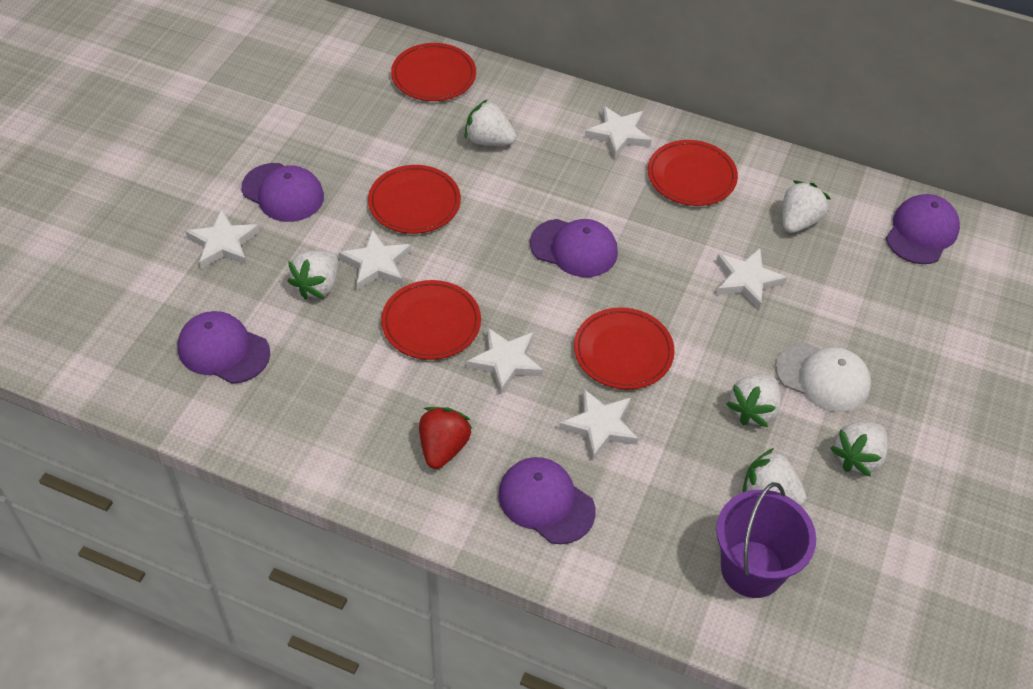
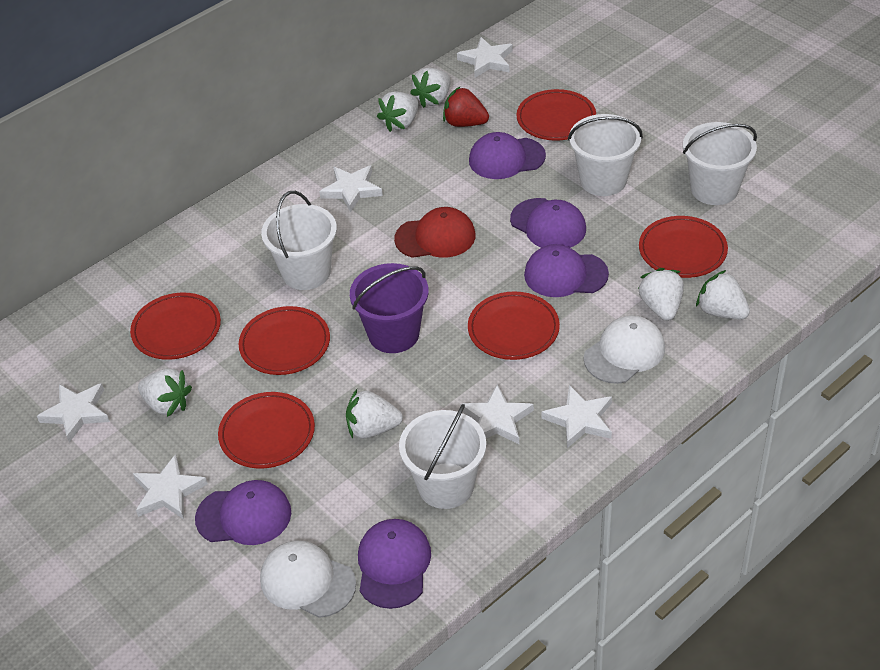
red cap: none = 0 -> [394,207,475,258] = 1
red plate: [368,165,461,234] [381,280,481,360] [391,43,476,101] [574,307,675,390] [648,140,738,206] = 5 -> [130,293,221,360] [218,392,315,469] [239,306,330,375] [468,292,560,360] [517,89,596,141] [639,216,728,278] = 6
white bucket: none = 0 -> [261,191,337,290] [399,404,486,509] [568,114,643,196] [683,122,757,205] = 4
white cap: [776,342,871,412] = 1 -> [260,541,356,618] [584,315,665,384] = 2

